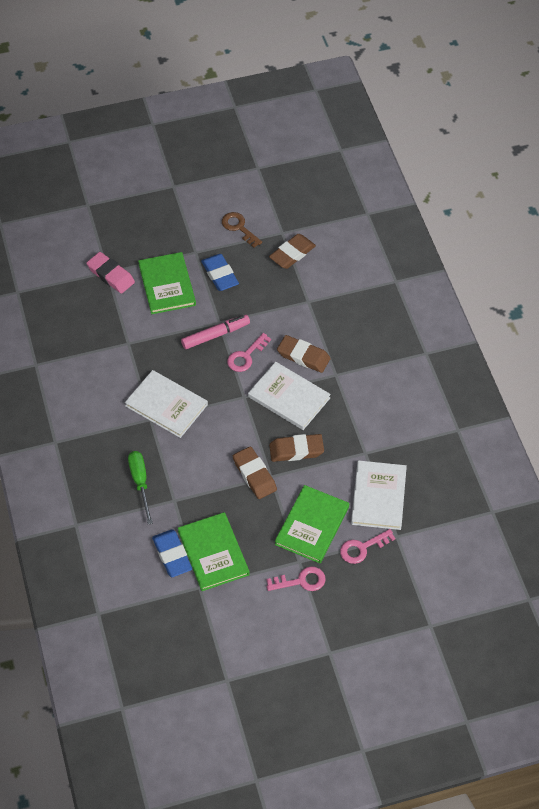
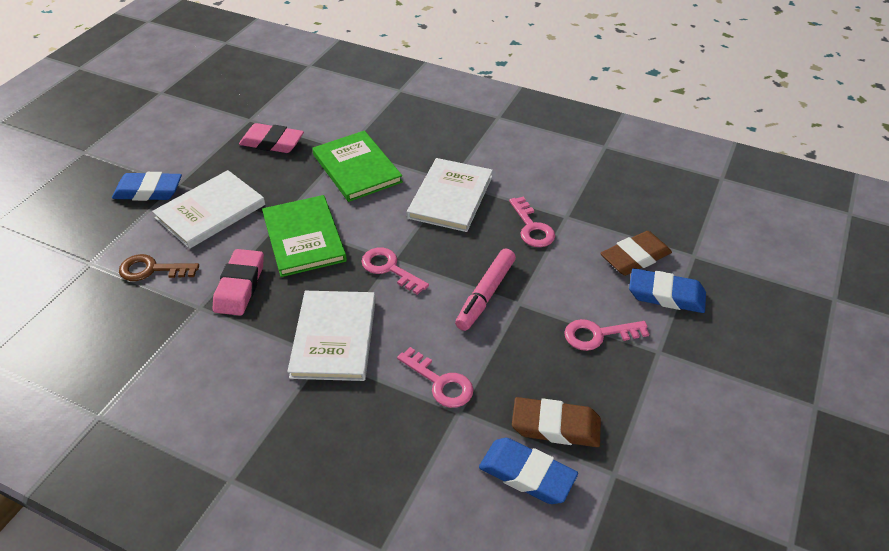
blue eraser: [152,529,192,577] [201,254,239,291] = 2 -> [112,172,182,201] [479,438,578,504] [629,268,706,313] = 3
brown eraser: [233,446,277,499] [269,234,316,269] [269,434,324,462] [277,335,331,373] = 4 -> [512,397,601,447] [600,231,672,276] = 2
green book: [138,252,196,314] [178,512,250,591] [275,485,349,563] = 3 -> [262,195,347,277] [312,131,403,202] = 2
green screwdriver: [128,451,153,525] = 1 -> none = 0
pink eraser: [86,252,135,294] = 1 -> [213,249,264,316] [239,123,304,153] = 2
pink key: [227,333,271,372] [267,567,326,591] [340,529,396,564] = 3 -> [361,247,429,295] [397,347,474,408] [509,197,555,247] [564,319,649,351] = 4

